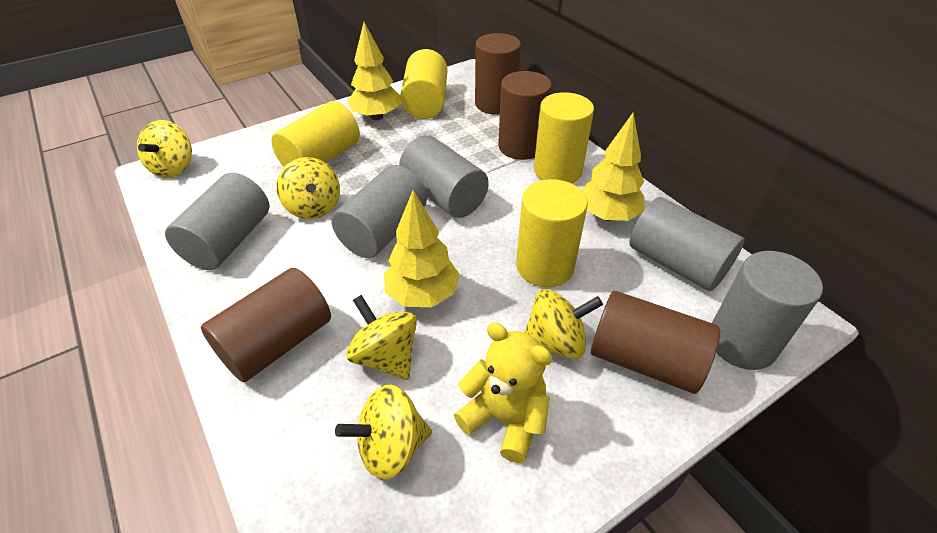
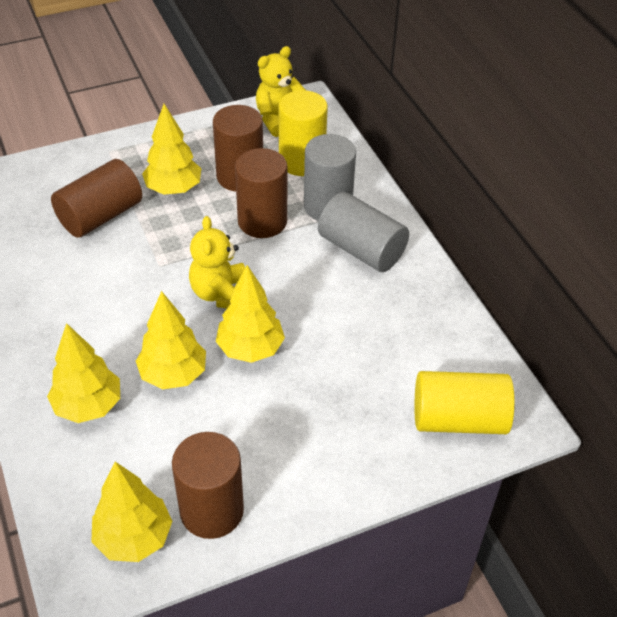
grey cylinder: [165,173,269,270] [331,165,427,258] [399,135,489,218] [629,197,744,291] [712,251,823,370] = 5 -> [304,134,356,221] [318,192,409,272] = 2
yellow cylinder: [271,101,360,167] [400,49,447,119] [516,179,588,287] [534,92,594,183] = 4 -> [279,90,328,176] [414,371,515,434] = 2
yellow spinning top: [137,120,192,178] [276,157,340,219] [335,384,432,480] [346,295,417,380] [524,289,603,359] = 5 -> none = 0
yellow teddy bear: [454,323,552,463] = 1 -> [189,216,245,308] [256,46,305,137] = 2
yellow tree: [348,22,400,120] [384,190,460,307] [582,113,645,221] = 3 -> [47,323,120,423] [91,462,172,562] [136,291,206,390] [142,104,201,195] [216,265,285,363] = 5

